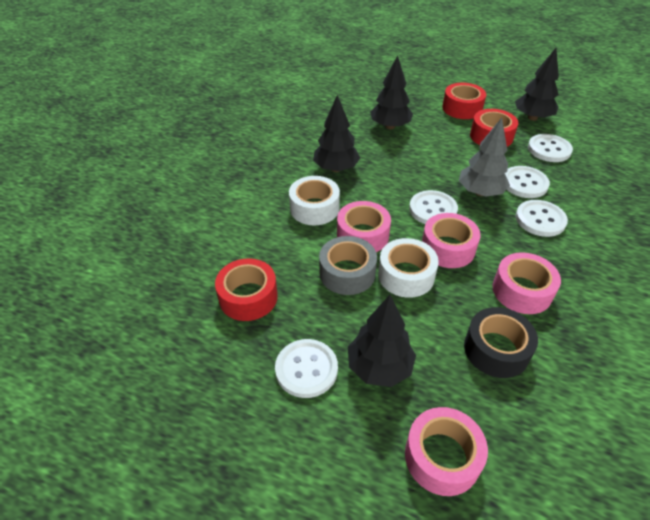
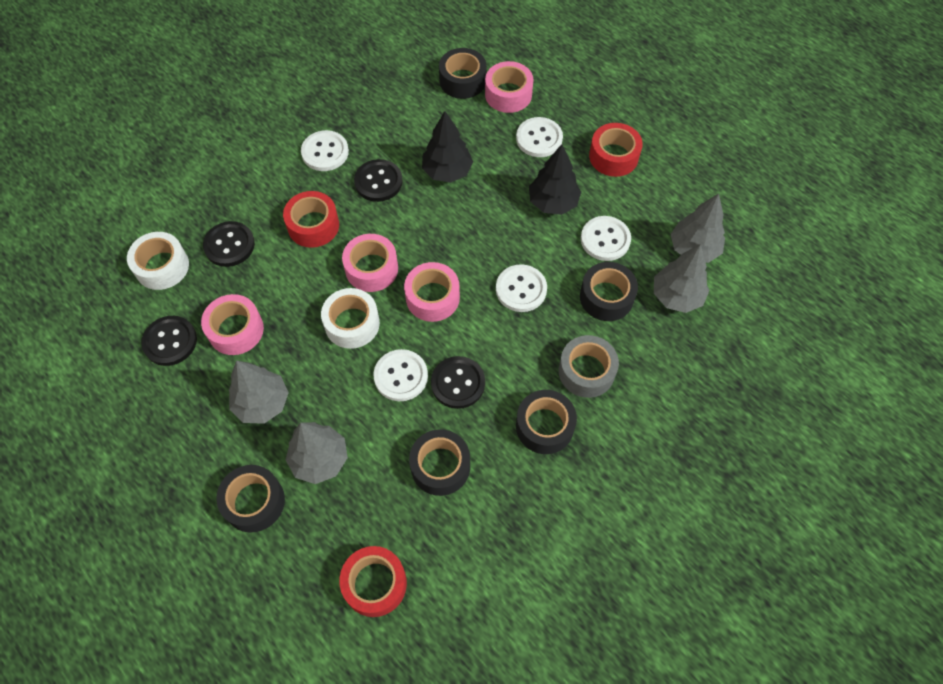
black button: none = 0 -> [141,316,197,366] [203,221,255,267] [354,159,403,202] [431,356,485,409] = 4
black tape: [464,307,538,378] = 1 -> [216,465,285,533] [409,429,470,496] [439,48,486,99] [516,390,577,454] [580,262,638,321] = 5
black tree: [313,95,360,172] [348,295,416,387] [370,55,413,129] [515,48,559,121] = 4 -> [422,111,473,183] [529,144,581,215] = 2
grey tree: [459,118,510,197] = 1 -> [229,360,289,424] [286,422,348,484] [654,244,710,313] [671,193,725,263] = 4

